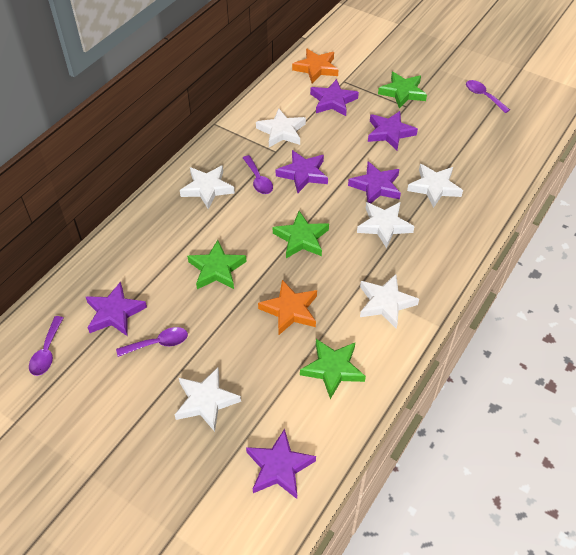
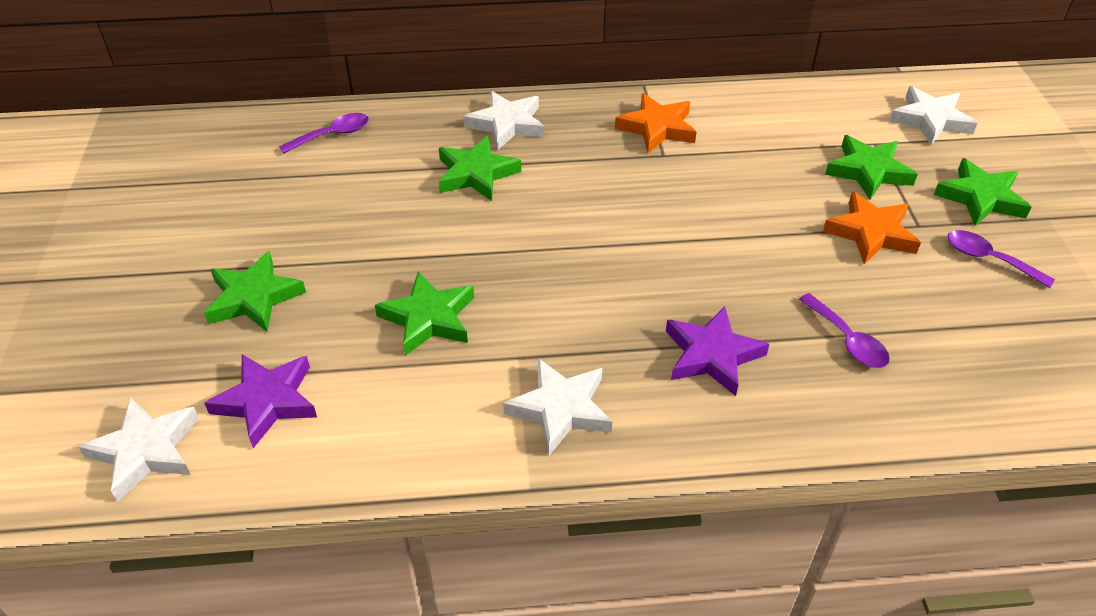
green star: [187,240,247,289] [273,211,329,258] [300,339,366,399] [378,72,427,109] = 4 -> [204,251,306,332] [375,271,474,356] [439,136,521,201] [825,135,918,200] [934,158,1031,226] = 5
purple spoon: [29,316,63,376] [116,327,188,357] [243,155,273,194] [466,80,510,113] = 4 -> [279,113,369,154] [799,293,890,368] [948,230,1055,288] = 3
purple star: [86,281,147,336] [246,428,316,499] [276,150,328,193] [310,79,359,116] [348,161,401,203] [368,111,418,150] = 6 -> [204,354,317,448] [666,306,769,396] = 2
white star: [175,368,241,432] [180,165,235,209] [256,108,306,147] [357,202,414,248] [360,274,419,329] [407,164,463,208] = 6 -> [78,397,199,502] [464,91,544,150] [503,358,612,455] [889,86,978,145] = 4

